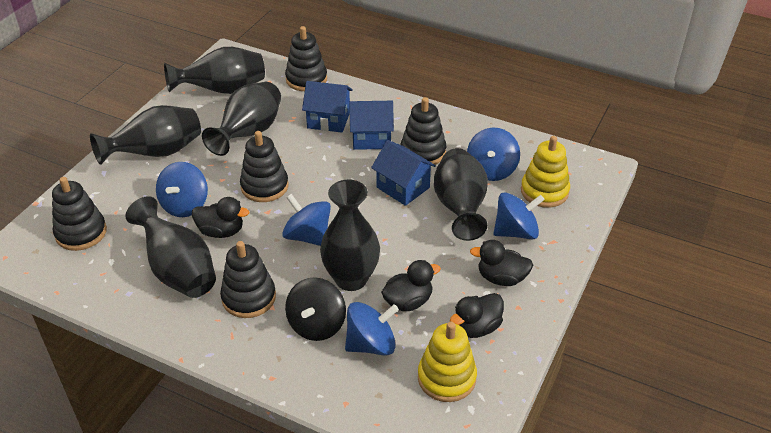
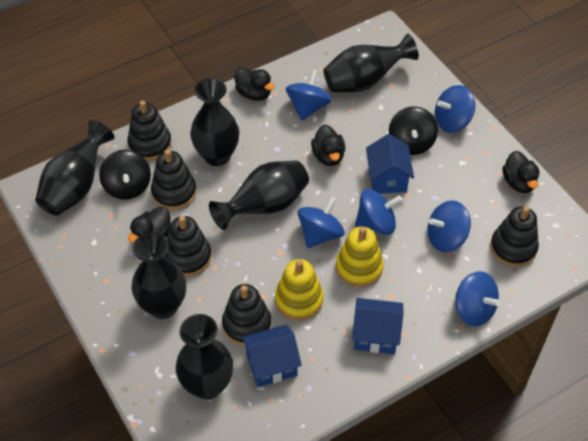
black spinning top: [285,277,346,341] = 1 -> [99,150,151,200] [389,106,438,155] = 2
blue spinning top: [156,162,208,217] [282,194,331,246] [345,302,399,356] [467,128,520,181] [493,192,545,239] = 5 -> [286,69,332,121] [298,197,345,248] [355,189,402,235] [427,200,471,252] [435,85,475,132] [456,271,501,326] = 6

